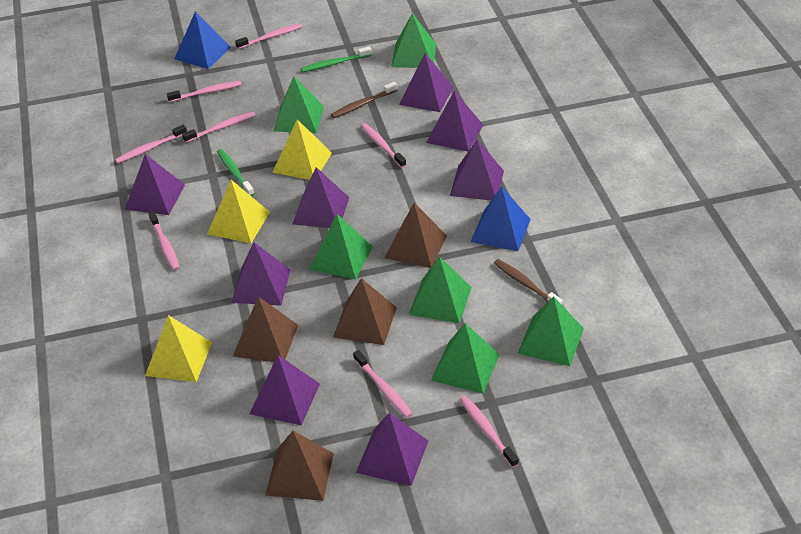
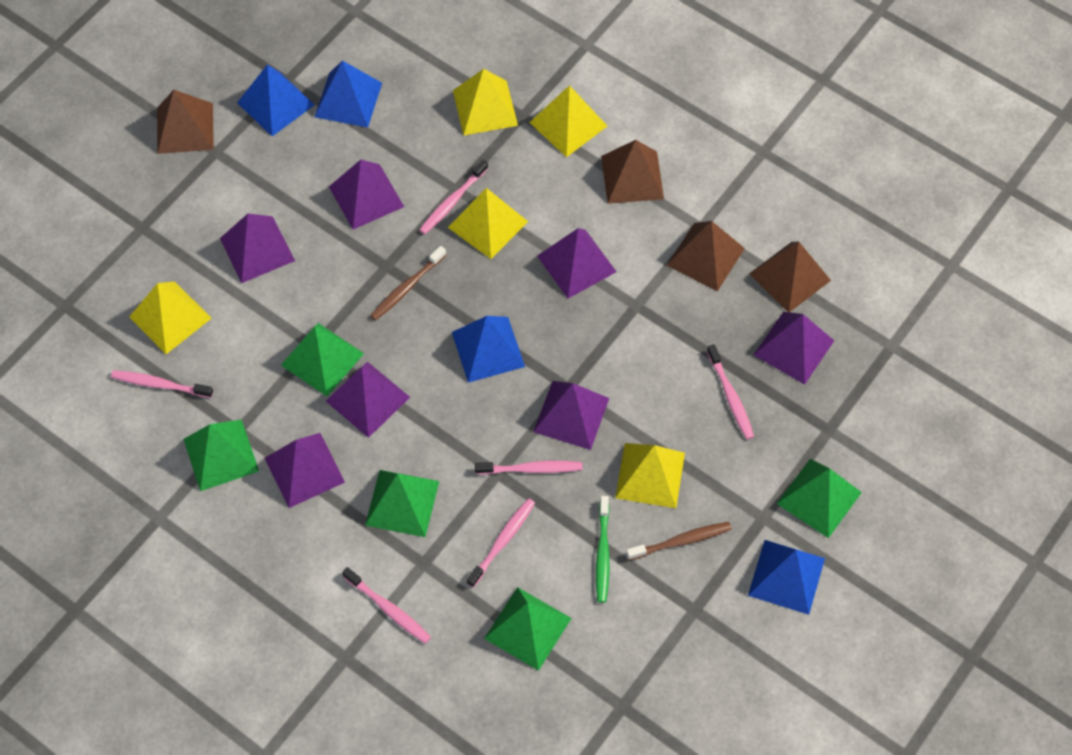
blue pyramid: [174,11,231,69] [471,186,531,251] = 2 -> [237,64,315,136] [315,61,382,128] [452,316,525,383] [748,540,825,615] = 4
green pyramid: [273,76,324,133] [309,214,373,280] [391,13,436,68] [409,256,472,324] [431,323,500,394] [518,296,584,366] = 6 -> [184,420,259,491] [281,323,364,396] [365,470,439,537] [484,587,572,671] [777,459,862,538] = 5
green toothbrush: [217,149,254,196] [301,47,372,72] = 2 -> [596,496,610,603] = 1
pink toothbrush: [115,125,187,164] [148,211,180,271] [167,81,242,102] [182,112,255,143] [235,24,302,49] [353,350,412,418] [361,123,406,168] [460,396,518,468] = 8 -> [111,370,213,398] [342,567,431,644] [419,159,488,234] [466,498,535,588] [475,461,582,475] [707,344,754,440] = 6
purple pyramid: [125,154,185,215] [231,242,290,306] [249,355,320,425] [292,167,349,228] [356,413,428,486] [399,53,454,112] [426,90,483,152] [450,140,504,200] = 8 -> [220,214,295,283] [265,433,345,508] [326,361,410,438] [329,159,404,230] [533,381,609,450] [537,228,617,298] [754,312,834,385] = 7
yellow pyramid: [145,315,212,382] [207,180,270,243] [272,119,332,180] = 3 -> [129,281,212,354] [448,188,528,259] [453,69,518,136] [529,85,607,157] [615,443,685,508] = 5

